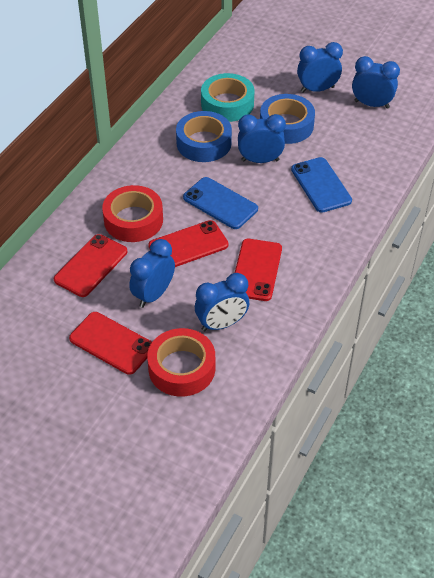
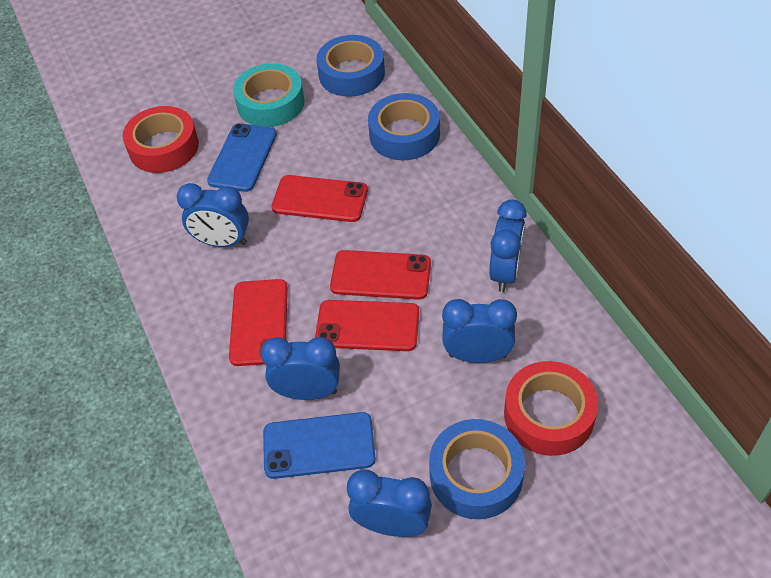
blue tape: [176,111,232,162] [260,94,315,144] = 2 -> [316,35,385,97] [368,93,440,160] [429,419,525,519] = 3

